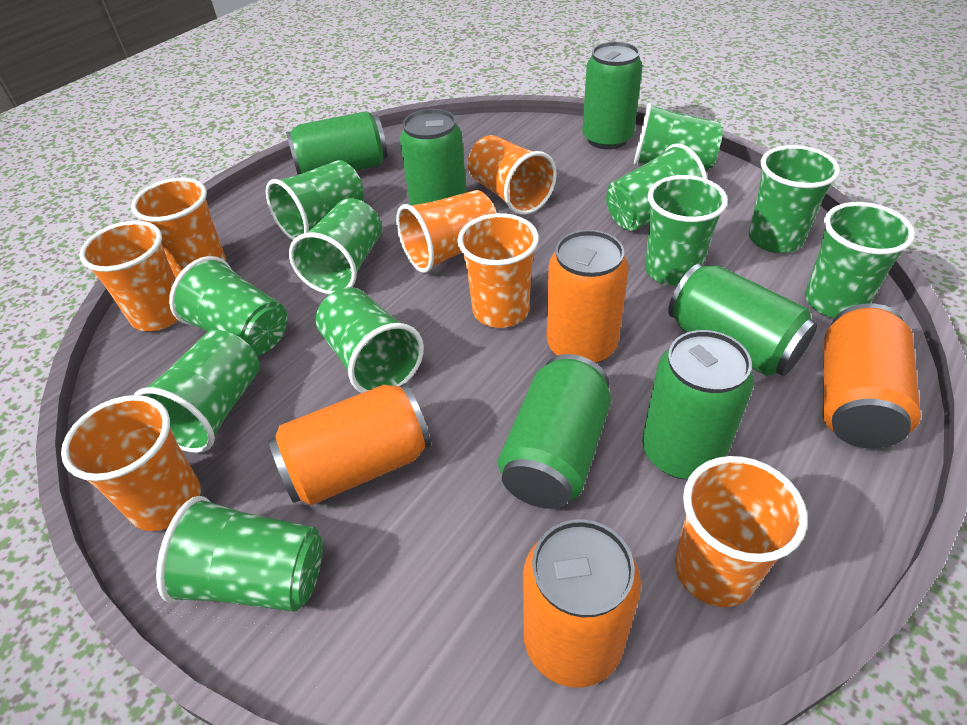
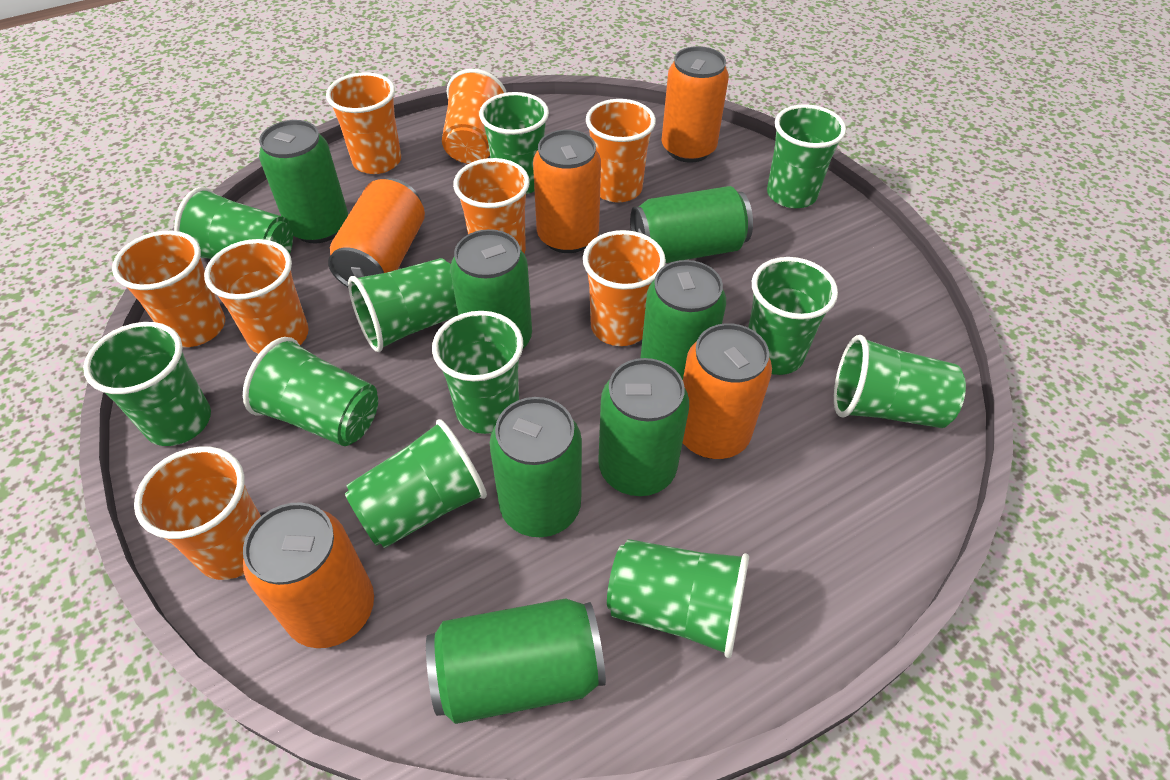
green can: [286,111,388,175] [400,109,466,205] [498,354,611,509] [582,42,643,150] [642,330,754,479] [668,263,818,376] = 6 -> [259,120,348,243] [426,598,606,724] [450,229,532,349] [490,397,582,537] [598,358,689,496] [630,186,753,263] [641,260,726,380] = 7
orange can: [268,383,431,506] [523,519,641,688] [546,230,629,364] [822,303,921,449] = 4 -> [243,502,374,648] [328,178,425,287] [533,130,601,253] [661,46,729,163] [683,323,772,459] = 5
orange cup: [61,395,201,531] [79,221,178,331] [131,178,226,278] [396,190,497,273] [457,213,539,328] [468,135,557,215] [675,456,808,607] = 7 -> [112,231,225,347] [134,447,261,580] [204,239,309,354] [326,72,401,174] [442,69,507,164] [453,158,530,254] [583,230,666,346] [586,99,656,203] = 8

